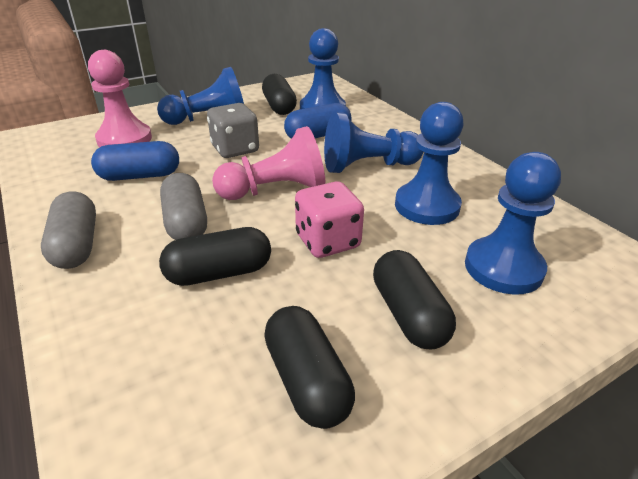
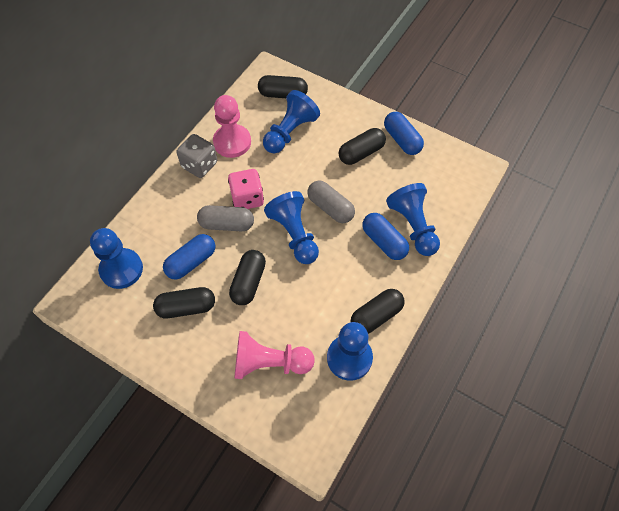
black capsule: [159,227,271,286] [262,74,297,115] [264,306,355,429] [373,250,456,350] = 4 -> [153,287,215,318] [229,250,266,305] [258,75,308,98] [339,128,386,165] [351,289,405,334] = 5
blue capsule: [91,141,179,181] [284,103,352,139] = 2 -> [163,234,215,280] [362,213,409,260] [384,112,424,155] = 3

